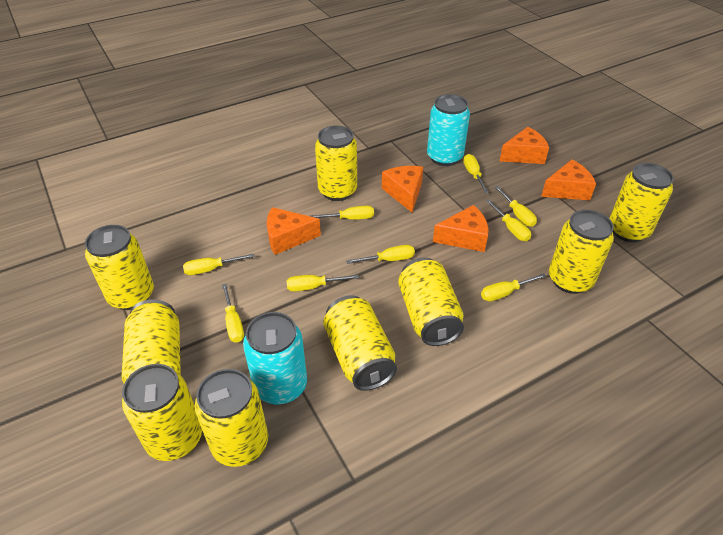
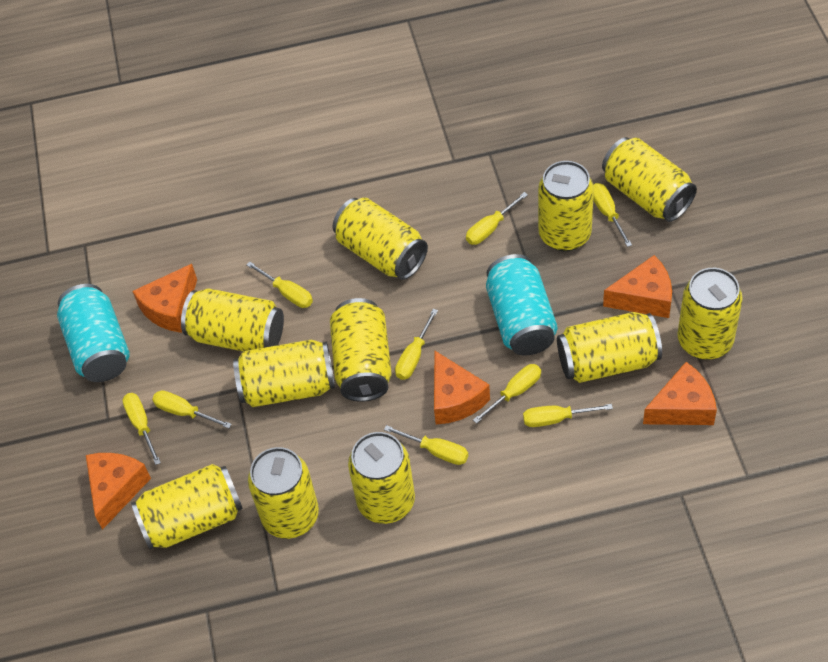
yellow can: [85,225,154,310] [122,300,181,384] [122,364,202,461] [195,369,268,467] [315,126,357,201] [323,295,397,391] [398,257,464,346] [549,210,614,294] [609,163,674,242] = 9 -> [131,464,243,549] [181,288,284,351] [233,340,335,407] [248,447,319,539] [330,298,392,402] [333,197,428,280] [348,432,415,524] [538,161,594,251] [557,312,662,383] [602,137,697,222] [677,268,743,360] = 11

